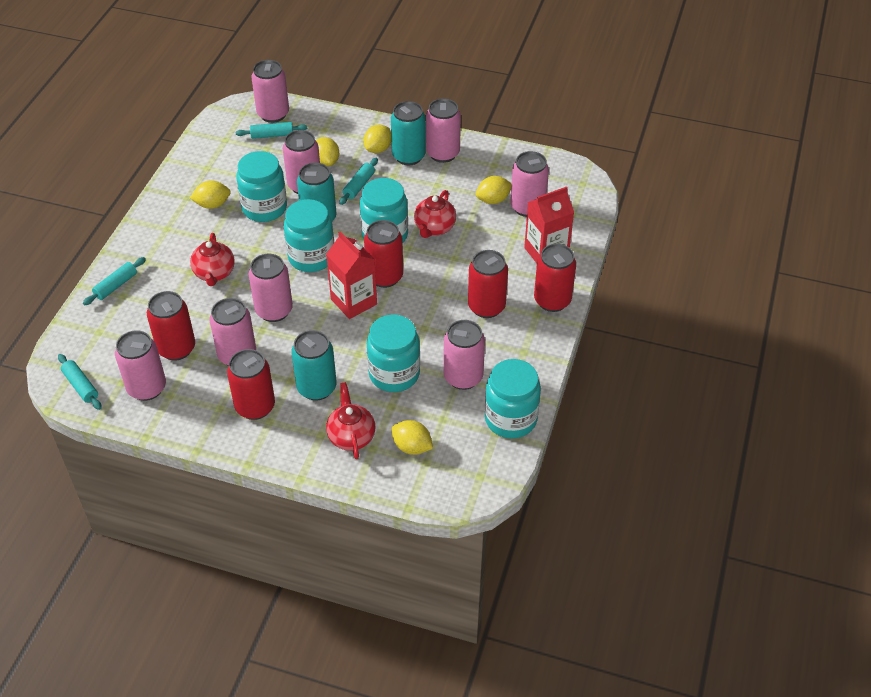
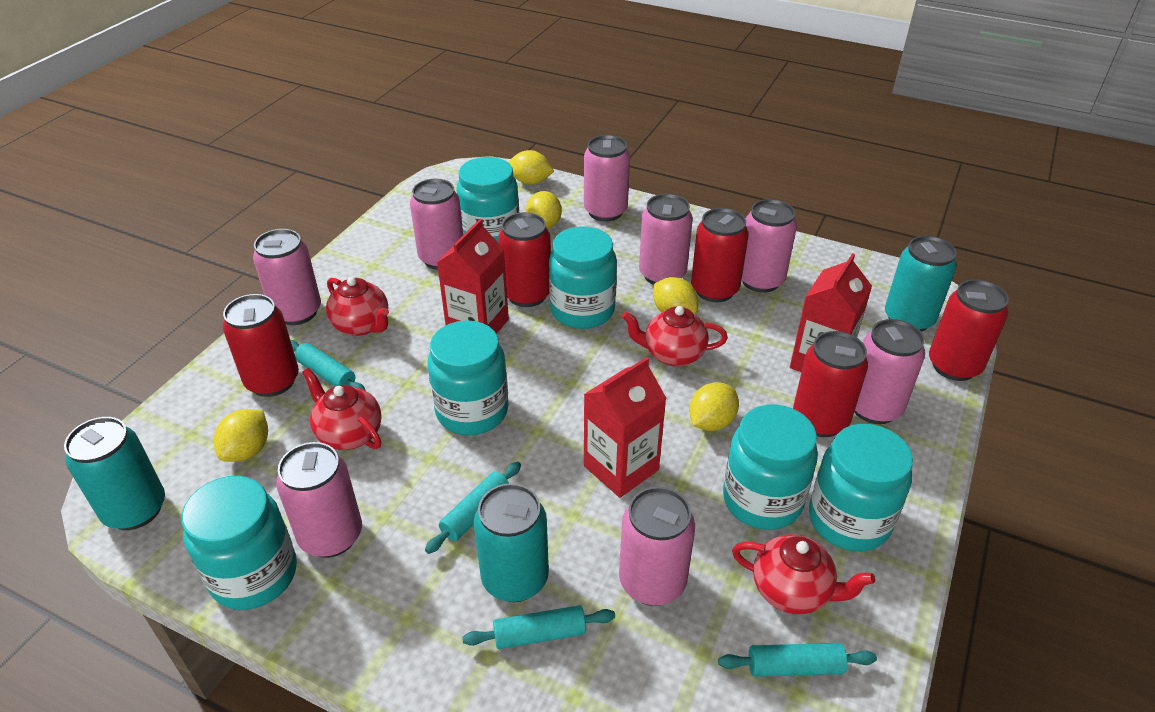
red carton: [326,232,377,319] [524,187,574,263] = 2 -> [437,219,509,334] [584,357,667,498] [790,253,872,372] = 3
red teapot: [190,233,235,286] [326,382,375,459] [414,190,456,238] = 3 -> [302,368,382,450] [326,277,389,336] [622,306,728,366] [732,534,875,614] = 4
turquoise jar: [236,151,287,222] [284,199,334,272] [360,178,408,242] [367,315,420,392] [485,359,541,438] = 5 -> [181,476,297,610] [428,320,509,435] [456,157,519,243] [549,226,617,329] [723,405,818,530] [809,424,913,551] = 6

